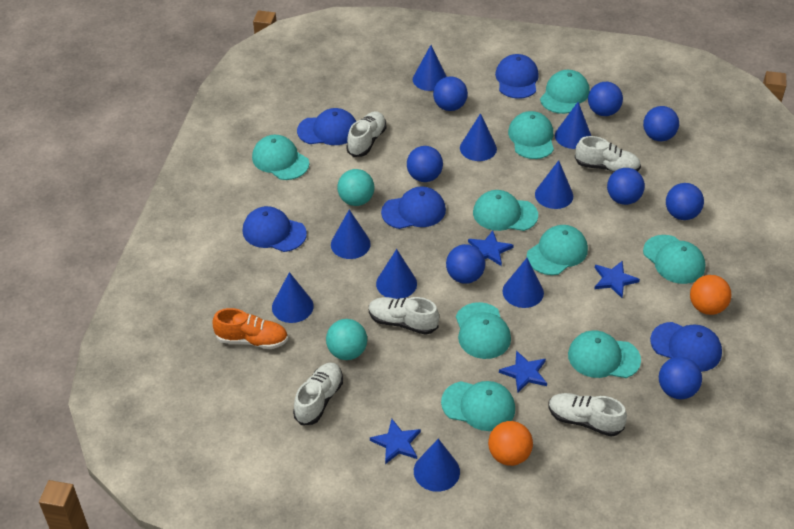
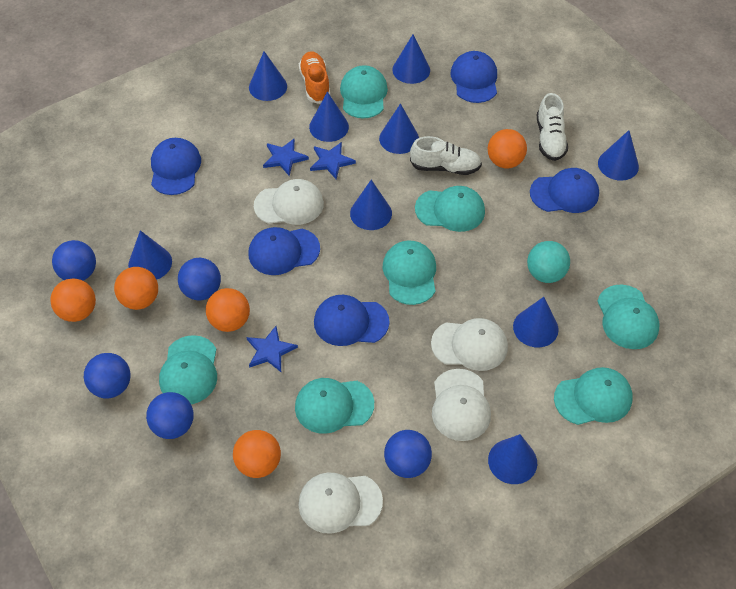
blue ball: [407,146,443,182] [433,76,468,111] [446,244,485,284] [588,82,623,116] [607,168,645,205] [643,106,679,141] [659,357,702,399] [666,183,704,220] = 8 -> [52,240,96,281] [84,353,131,398] [146,392,194,439] [178,258,221,300] [384,430,432,478] = 5
blue star: [370,419,421,464] [468,231,514,266] [499,350,547,393] [594,261,640,298] = 4 -> [246,326,298,372] [263,139,309,176] [310,142,356,180] = 3
orange ball: [488,421,533,466] [690,275,731,315] = 2 -> [50,279,96,322] [114,267,158,310] [206,288,250,332] [233,430,281,478] [488,129,527,168] = 5
turquoise ball: [326,319,367,360] [337,169,375,206] = 2 -> [527,241,570,283] = 1
turquoise cap: [252,135,309,180] [441,381,515,431] [456,302,511,359] [473,190,538,231] [508,111,554,159] [527,225,588,275] [540,70,589,114] [568,330,641,378] [643,235,705,284] = 9 -> [159,335,217,404] [295,378,374,434] [340,65,388,118] [383,241,436,305] [415,186,485,232] [554,367,633,425] [597,285,660,349] = 7
white cap: none = 0 -> [254,179,324,225] [298,472,383,534] [431,318,508,371] [432,369,491,441] = 4
white shoe: [293,362,343,425] [346,111,386,157] [369,297,439,335] [549,393,627,436] [575,136,641,172] = 5 -> [410,136,482,175] [537,93,568,161] = 2

